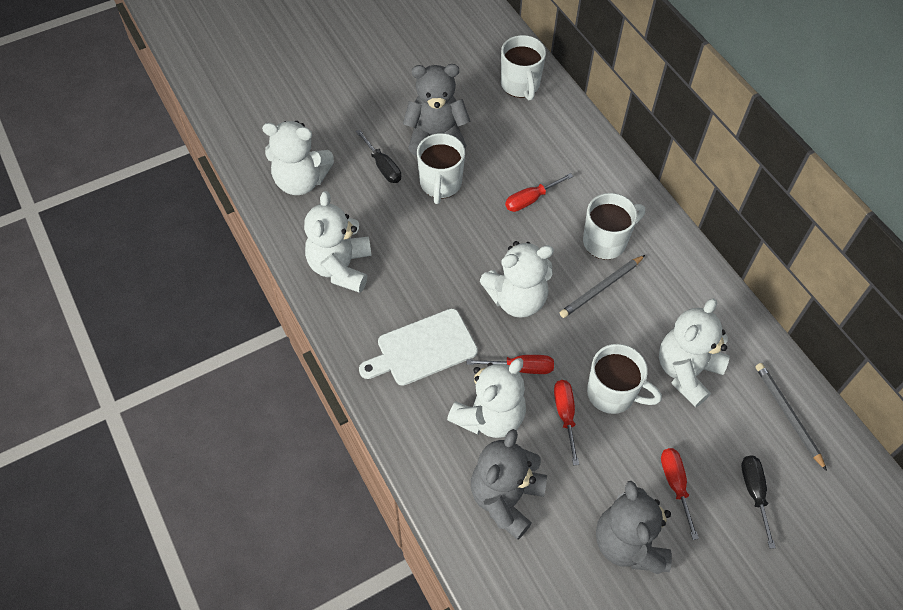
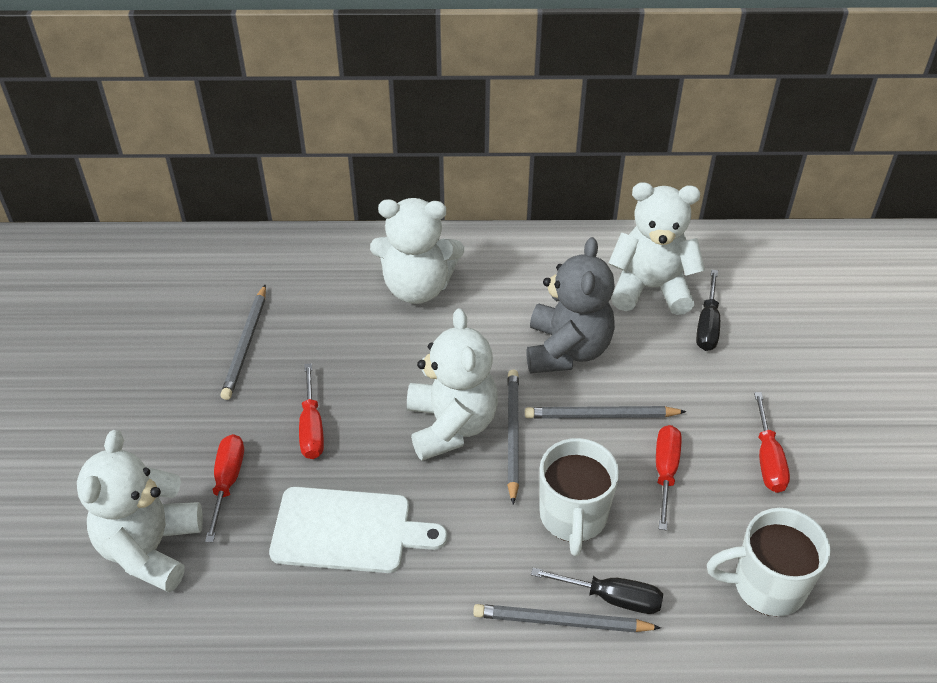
grey pencil: [560,255,645,318] [755,363,827,471] = 2 -> [221,284,266,400] [473,604,661,633] [507,369,519,505] [525,406,687,419] = 4
grey teddy bear: [403,64,470,156] [471,429,547,540] [596,481,672,574] = 3 -> [526,237,615,373] = 1
white mug: [417,133,465,204] [501,35,546,100] [583,193,645,260] [587,344,662,414] = 4 -> [539,438,619,556] [707,508,831,616] = 2
white teddy bear: [262,121,334,195] [304,191,372,293] [447,358,526,438] [480,241,554,318] [659,298,730,407] = 5 -> [77,430,203,592] [370,198,464,304] [407,308,498,461] [608,182,705,315] = 4

